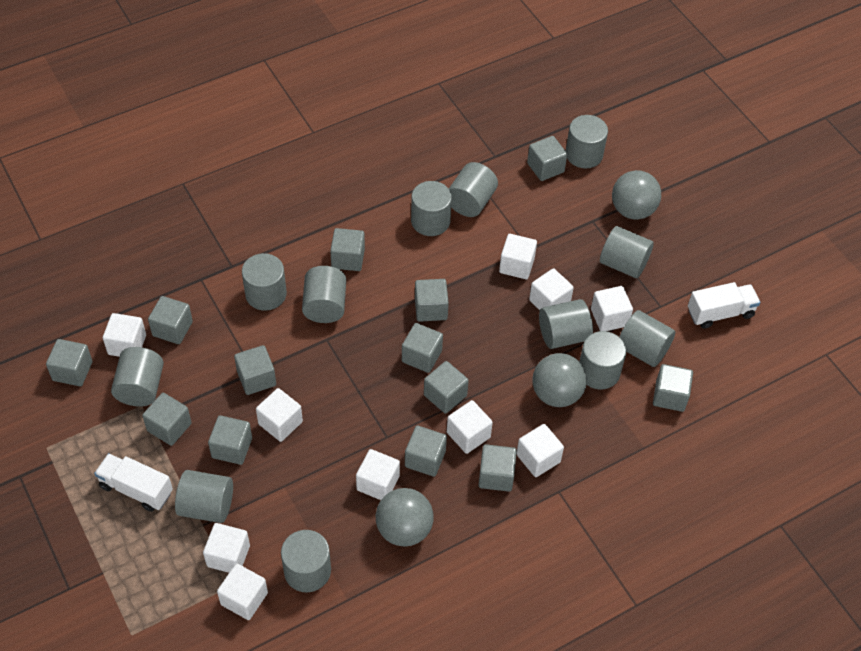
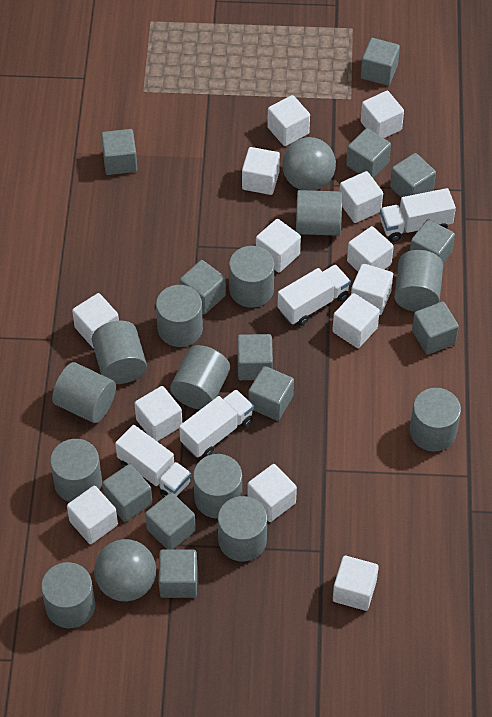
grey ball: [376,488,434,547] [532,353,587,407] [612,170,661,220] = 3 -> [94,539,156,602] [282,137,336,191] = 2
grey cube: [46,339,92,386] [142,393,192,446] [148,296,193,344] [208,415,252,465] [234,345,276,395] [330,228,365,271] [402,323,443,373] [405,426,447,477] [415,279,449,322] [424,361,469,414] [478,444,517,492] [527,136,567,181] [653,364,693,412] = 13 -> [101,129,137,175] [102,464,152,522] [145,492,196,550] [158,550,197,598] [180,260,226,314] [237,334,273,380] [248,366,294,421] [346,128,391,178] [361,38,400,85] [390,153,436,197] [410,219,455,264] [412,301,459,355] = 12
white cube: [103,313,146,357] [203,523,250,573] [217,564,268,620] [256,388,303,442] [356,449,400,500] [447,400,493,454] [499,234,537,279] [516,424,564,477] [529,268,574,310] [591,286,633,331] = 10 -> [67,486,118,544] [72,293,119,348] [134,386,182,441] [242,147,280,195] [248,464,297,522] [256,219,301,273] [267,95,310,146] [332,293,380,348] [333,555,379,611] [340,171,383,223] [347,226,394,271] [351,263,393,315] [361,91,404,138] = 13
white truck: [94,453,173,512] [688,282,760,329] = 2 -> [115,425,191,498] [179,389,254,458] [277,264,351,326] [380,188,456,242] = 4

